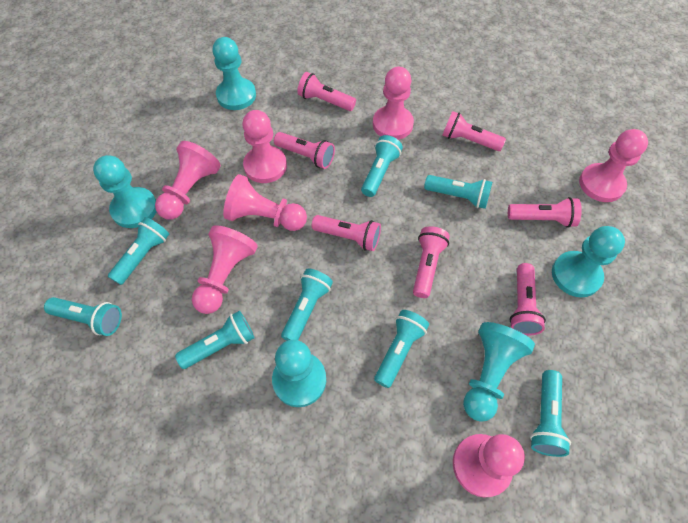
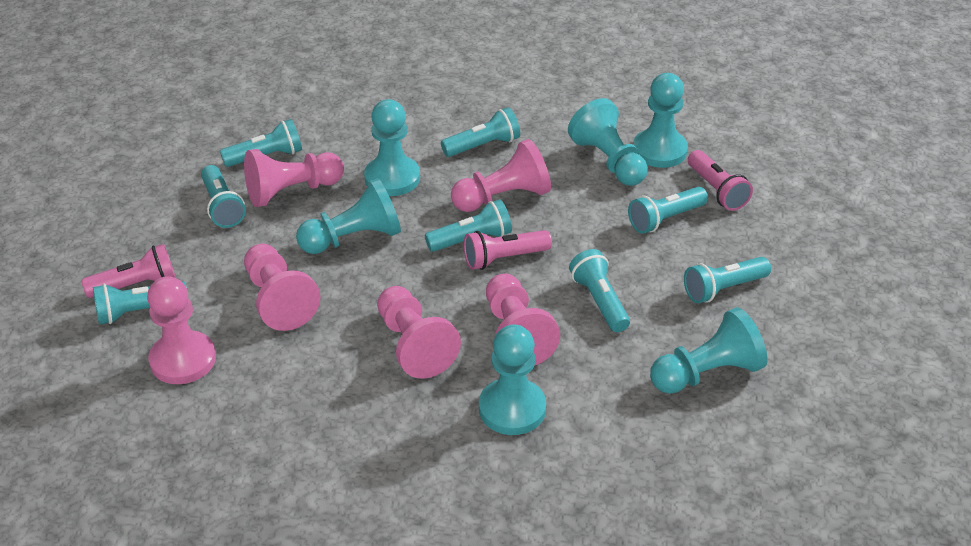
pink flashlight: [274,132,335,169] [297,72,356,111] [312,215,381,251] [413,226,450,298] [442,111,506,151] [508,197,582,228] [510,263,546,336] = 7 -> [81,244,176,298] [464,230,552,270] [688,150,753,211] = 3
pink pawn: [155,141,221,219] [192,225,258,314] [223,174,307,231] [242,110,287,183] [373,67,414,140] [453,434,525,497] [579,129,648,202] = 7 -> [147,276,216,384] [244,149,344,207] [244,244,320,331] [377,286,461,379] [451,139,551,212] [486,274,560,365] = 6
turquoise pawn: [93,155,157,228] [213,37,256,110] [272,340,326,407] [463,322,535,422] [552,226,625,297] = 5 -> [296,178,401,254] [364,99,420,196] [479,324,546,435] [568,98,648,186] [633,73,688,168] [650,307,767,394] = 6

